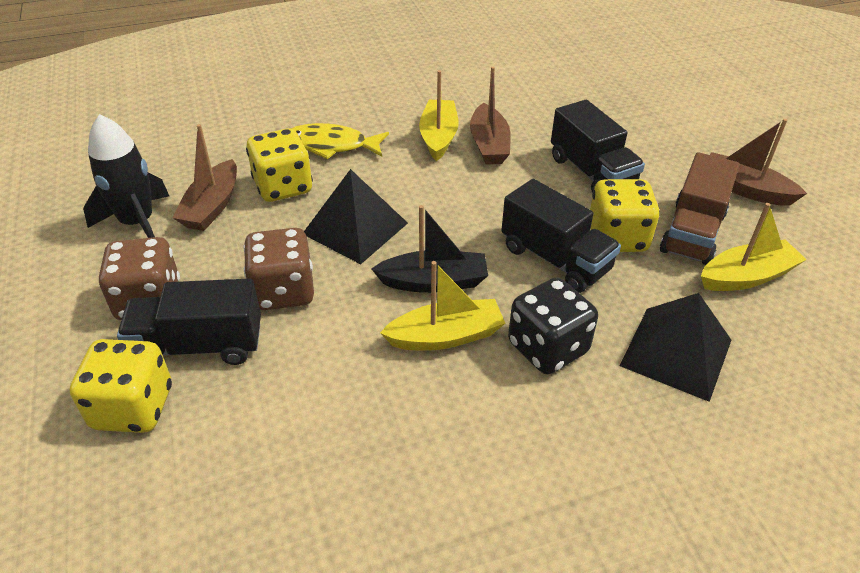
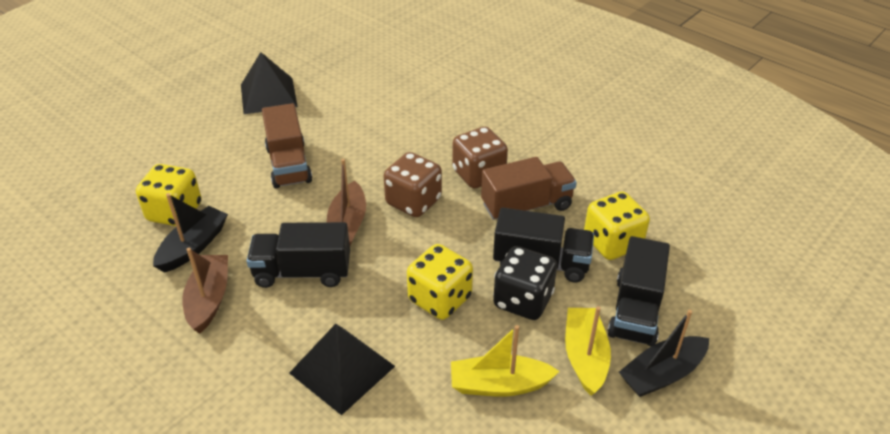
black boat: [372,205,488,293] = 1 -> [153,193,228,273] [619,310,709,397] = 2
black rocket: [83,114,169,238] = 1 -> none = 0
brown boat: [173,124,237,231] [470,67,511,165] [710,119,807,206] = 3 -> [182,248,228,334] [327,159,366,245] = 2
brown truck: [660,152,739,265] = 1 -> [262,103,312,188] [481,157,577,220] = 2
yellow boat: [380,261,505,351] [419,70,459,161] [701,203,807,291] = 3 -> [451,325,560,397] [565,306,611,396] = 2
yellow fish: [291,123,389,159] = 1 -> none = 0

